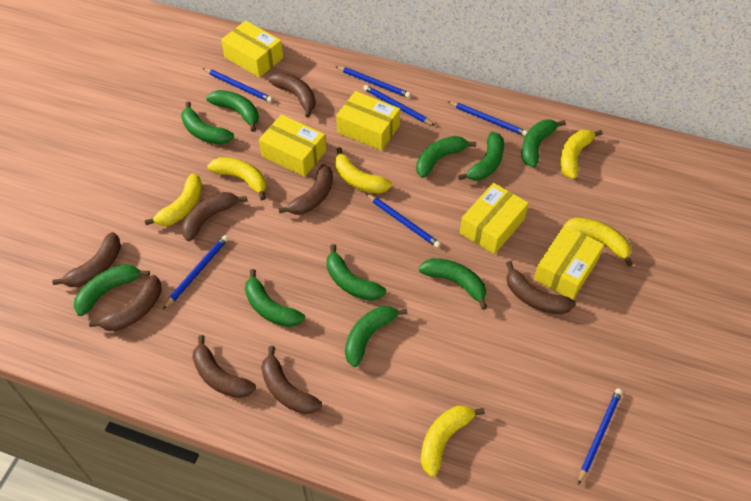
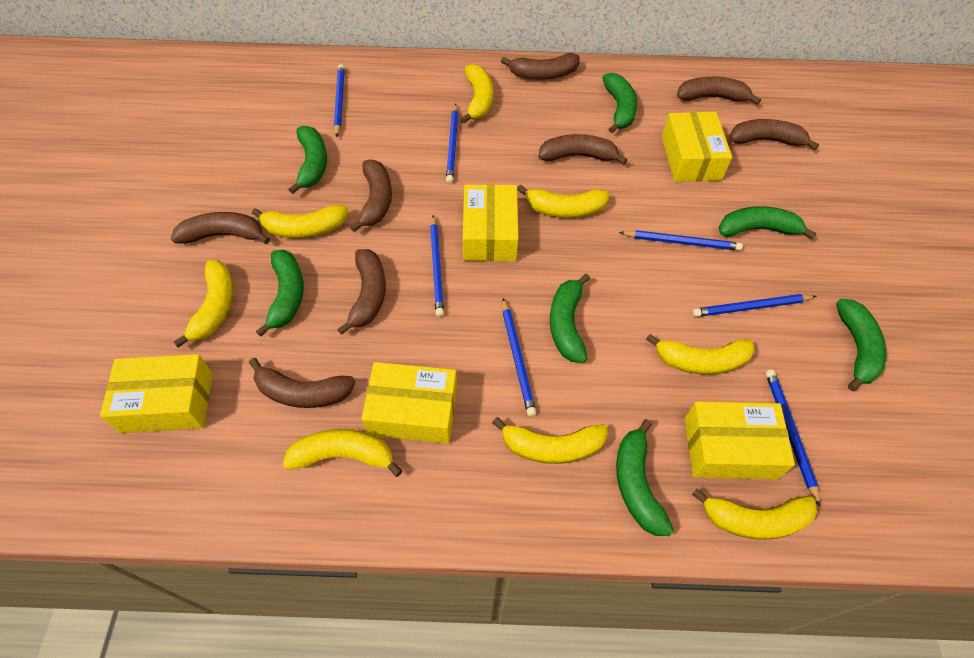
green banana: [74,264,150,316] [181,102,234,145] [206,90,259,132] [245,269,305,327] [326,244,386,301] [345,306,407,367] [416,136,476,178] [419,258,487,310] [458,132,504,181] [521,119,566,168] = 10 -> [256,250,304,337] [288,126,327,194] [550,273,590,363] [602,73,637,133] [616,419,674,536] [719,206,816,239] [836,299,886,391] = 7
yellow banana: [145,173,203,226] [207,157,266,200] [335,147,392,194] [421,406,485,477] [560,130,603,179] [564,218,633,267] = 6 -> [173,260,233,348] [252,205,348,238] [283,429,403,477] [460,64,493,123] [492,417,608,464] [517,184,609,218] [646,334,755,375] [692,488,817,540] = 8

